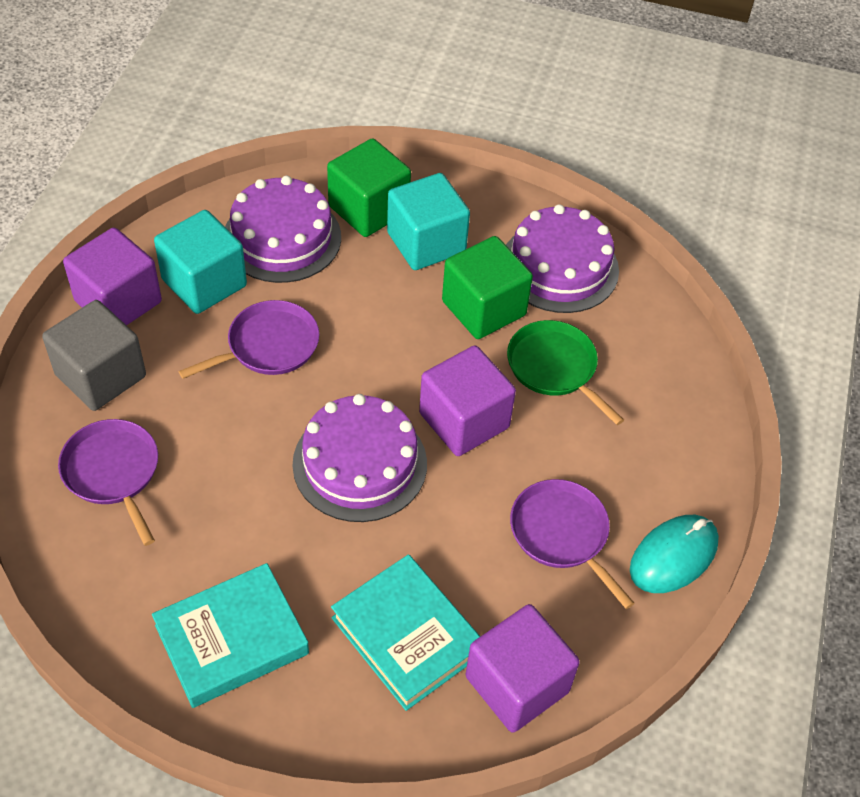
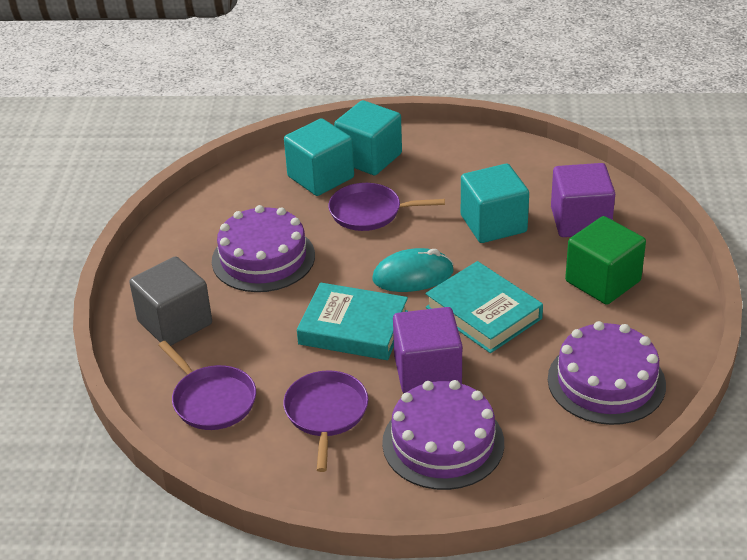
green cube: [327,138,411,237] [442,236,533,339] = 2 -> [565,216,646,305] = 1
green pan: [507,320,624,425] = 1 -> none = 0
purple cube: [63,227,162,325] [419,345,516,456] [465,604,580,733] = 3 -> [393,307,462,393] [551,163,615,237] = 2
turquoise cube: [154,210,247,314] [387,173,470,270] = 2 -> [284,118,354,196] [334,100,402,175] [461,164,529,243] = 3

